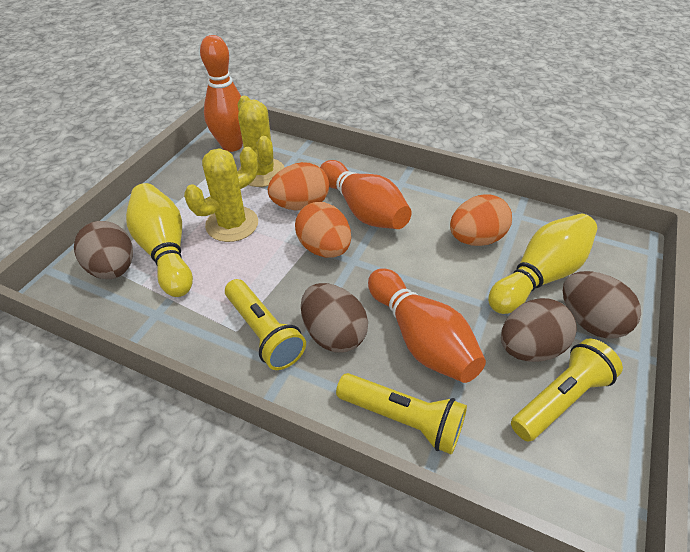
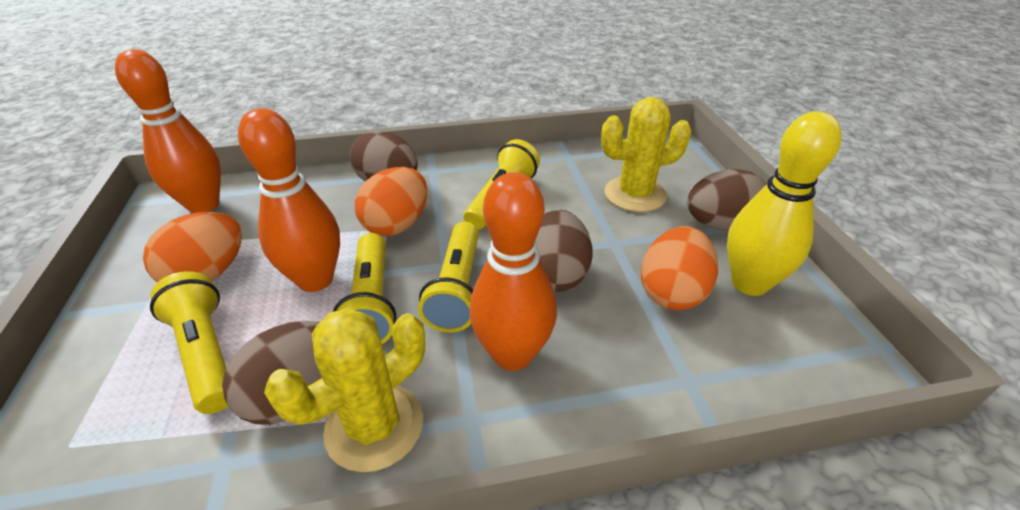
yellow bowling pin: [126,183,193,297] [488,214,597,314] = 2 -> [727,111,841,296] = 1
yellow flashlight: [225,279,306,370] [336,373,467,455] [511,338,623,442] = 3 -> [150,271,228,414] [333,233,396,344] [418,221,479,333] [464,139,540,230] = 4

